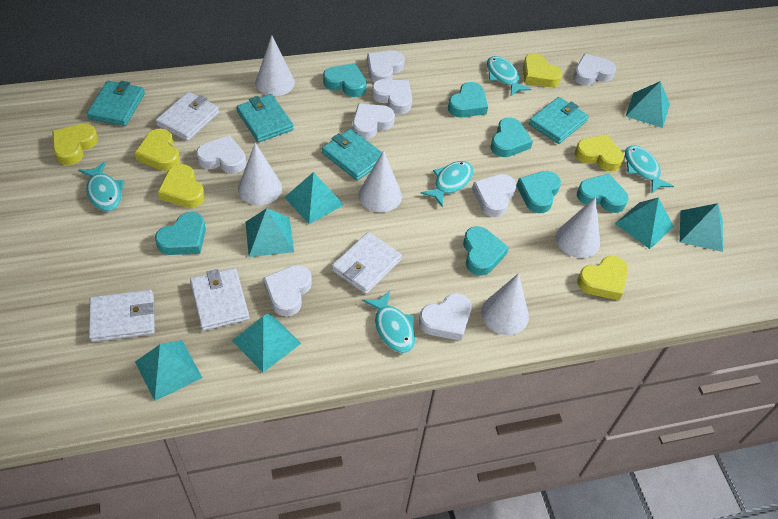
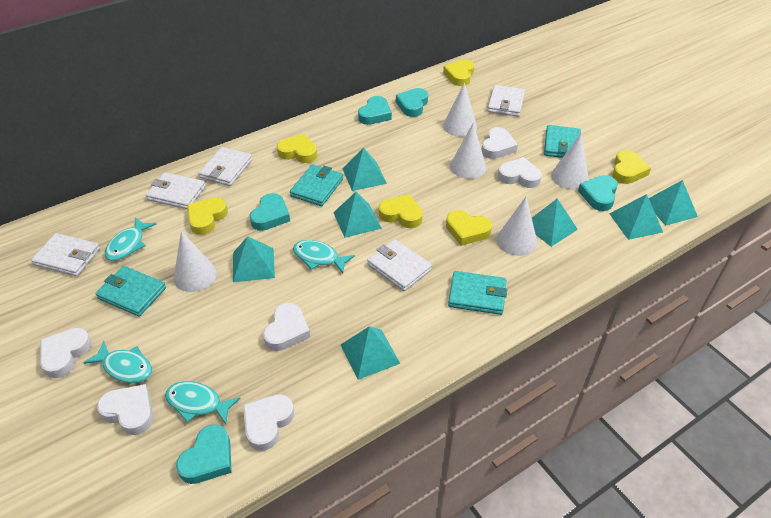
turquoise fish: [79,161,125,211] [363,291,415,353] [421,161,473,207] [487,56,531,96] [625,145,674,194] = 5 -> [83,341,152,383] [105,217,156,261] [165,381,241,424] [293,240,355,273] = 4
turquoise heart: [155,212,206,255] [323,63,367,97] [448,82,488,118] [463,226,509,276] [491,118,533,157] [517,171,561,213] [577,174,629,213] = 7 -> [176,425,232,484] [249,193,290,231] [358,96,392,125] [396,88,428,117] [578,175,618,211] = 5
white heart: [196,135,246,174] [263,265,312,317] [352,104,395,139] [367,50,405,82] [372,79,412,114] [419,293,472,341] [472,174,516,217] [573,54,616,86] = 8 -> [40,328,92,378] [97,384,153,435] [243,394,294,451] [263,303,310,351] [482,127,518,159] [498,157,542,188] = 6
white wallet: [89,290,155,342] [156,92,220,141] [190,268,249,331] [332,232,402,294] = 4 -> [31,233,100,276] [146,172,206,209] [199,147,252,186] [367,239,432,291] [487,85,525,117] = 5

